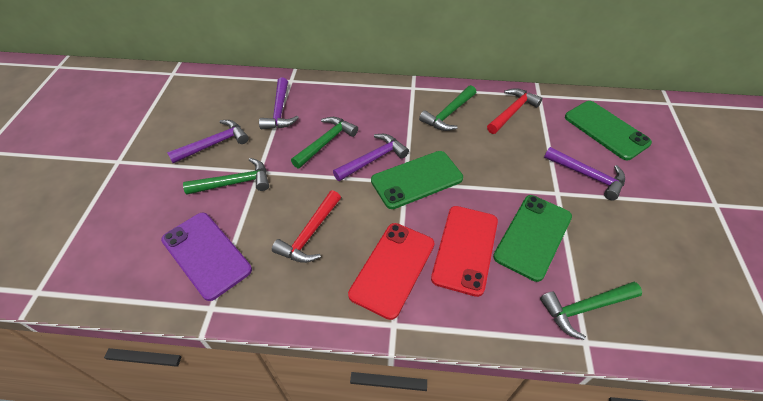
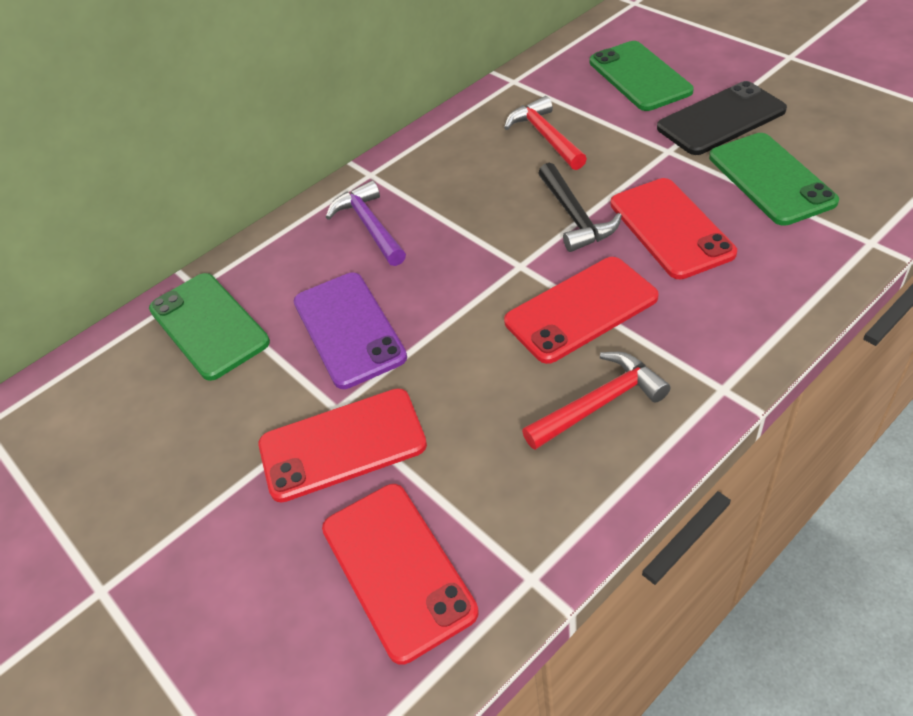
black hammer: none = 0 -> [538,163,622,252] = 1
black phone: none = 0 -> [657,81,787,155] = 1
green hammer: [183,158,269,195] [291,117,358,169] [419,85,476,131] [540,282,642,340] = 4 -> none = 0
purple hammer: [167,120,249,163] [259,77,299,129] [333,134,409,181] [544,147,625,200] = 4 -> [325,180,406,266] = 1
red phone: [348,223,435,320] [431,206,498,297] = 2 -> [258,388,427,503] [322,484,479,665] [504,257,659,364] [611,178,737,279] = 4

